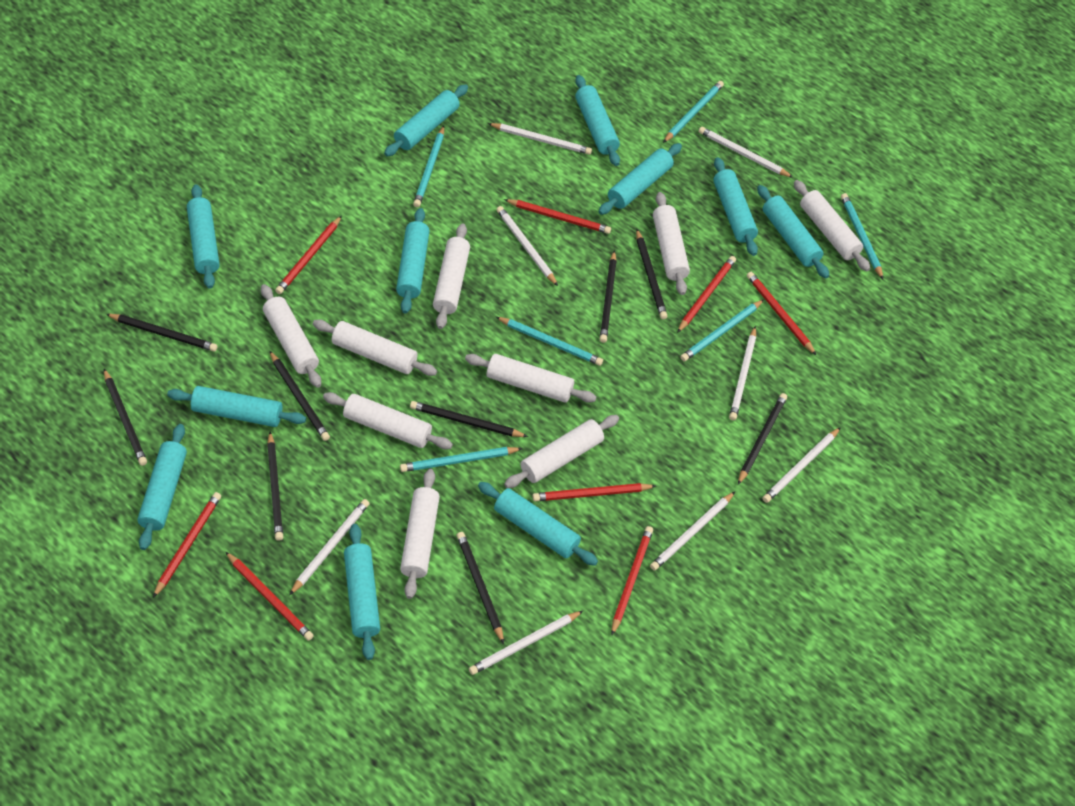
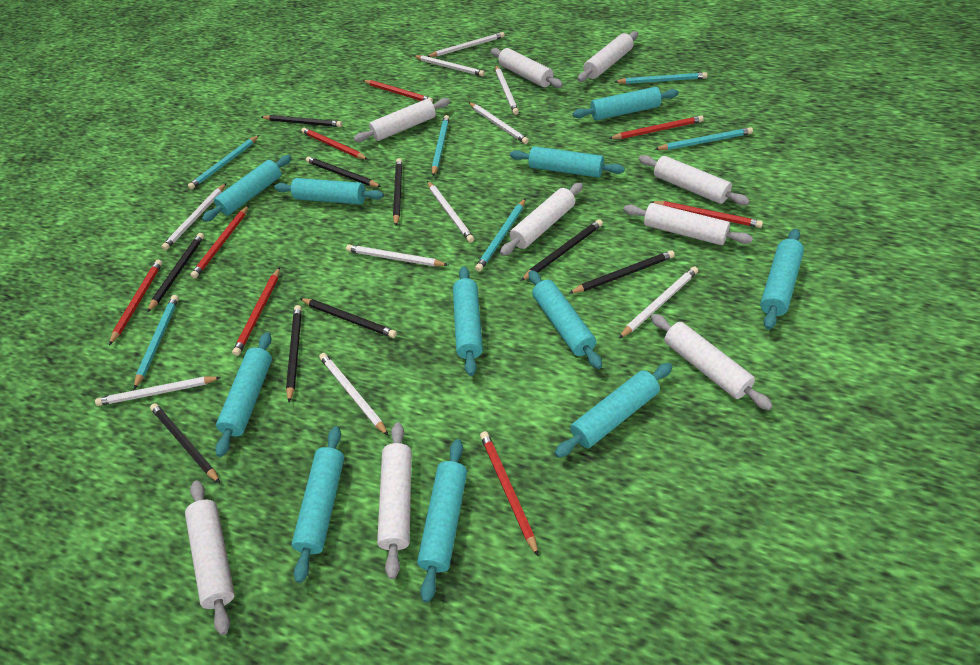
white pencil: [289,499,370,595] [469,611,583,675] [488,123,592,155] [496,206,558,286] [650,492,735,571] [699,127,794,178] [729,326,756,421] [762,427,841,503] = 8 -> [95,376,221,406] [161,183,226,250] [319,353,389,436] [346,245,448,266] [414,55,485,76] [427,32,505,57] [427,181,474,243] [469,102,529,144] [495,65,519,115] [618,266,698,339] = 10

